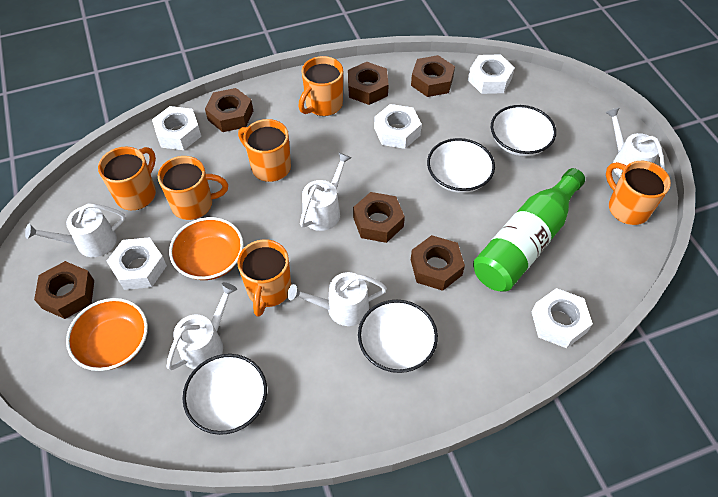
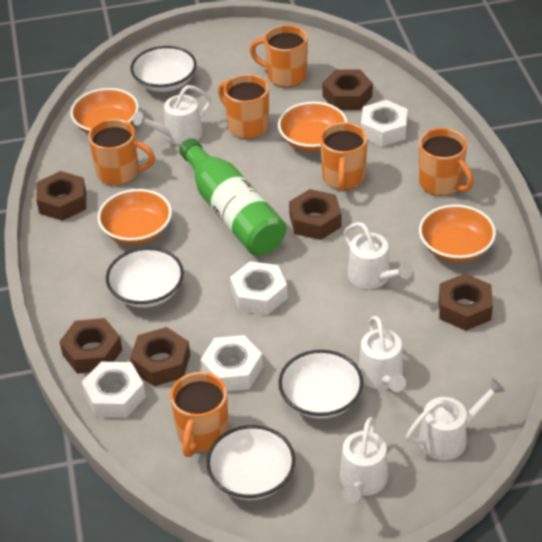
orange bowl: [66,298,148,371] [169,217,244,280] = 2 -> [70,88,139,134] [97,189,172,245] [278,102,348,152] [419,204,496,262] = 4
white nut: [107,237,167,290] [152,106,201,150] [374,104,422,149] [468,54,515,94] [532,288,593,348] = 5 -> [82,362,146,418] [201,335,263,391] [230,261,288,315] [361,100,408,146] = 4

